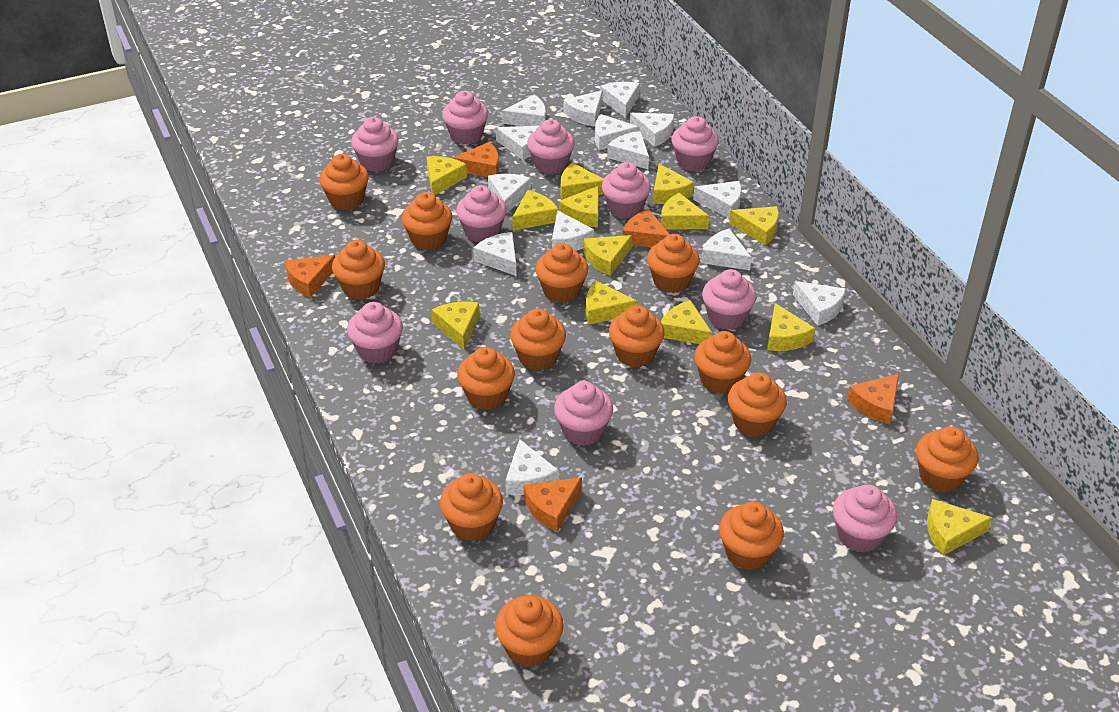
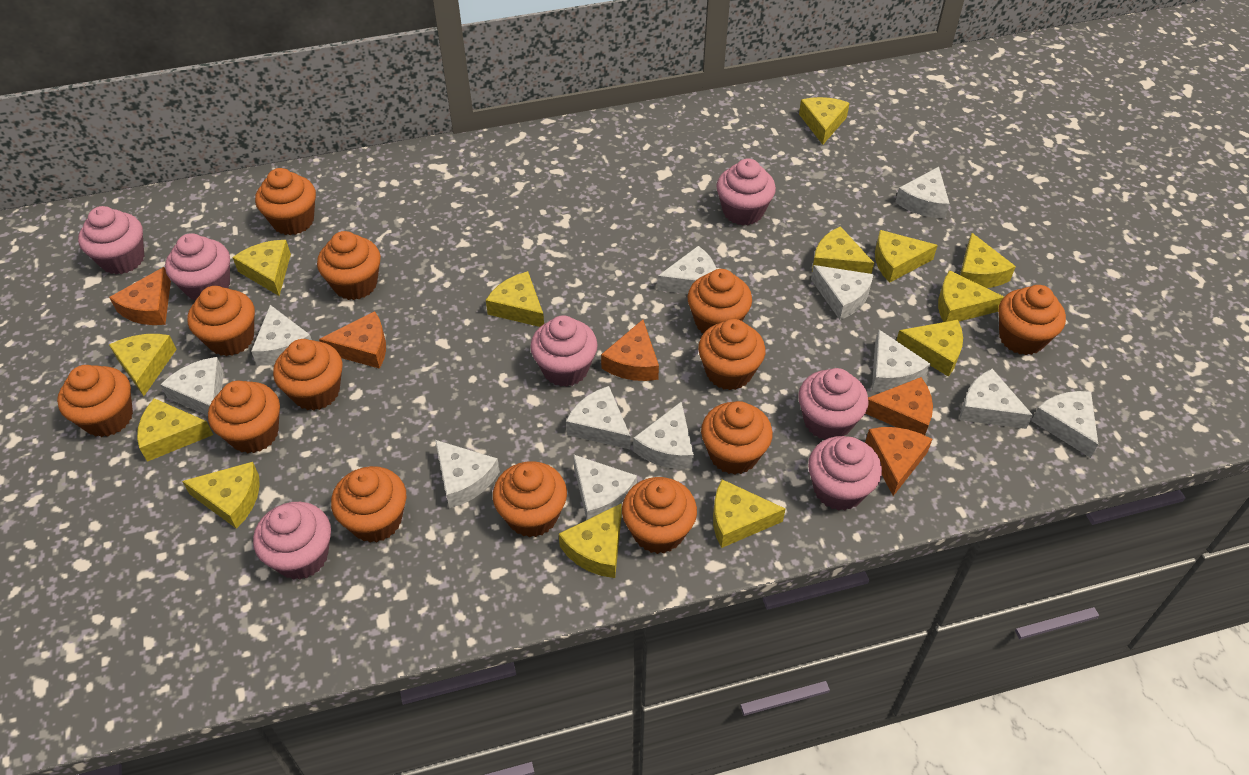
orange cupcake: [319,154,369,210] [332,240,385,300] [402,192,453,250] [440,473,503,541] [457,347,515,410] [495,595,564,667] [510,308,566,371] [535,243,588,303] [609,305,664,368] [647,234,700,293] [694,331,751,394] [719,502,784,570] [728,373,787,437] [916,426,978,493] = 14 -> [57,365,133,437] [187,286,255,356] [208,381,280,453] [255,168,316,235] [273,339,343,411] [317,231,381,300] [331,466,407,543] [493,461,567,537] [622,477,697,554] [687,269,752,333] [698,319,766,390] [701,401,773,474] [999,285,1066,355] = 13
pink cupcake: [347,302,403,364] [351,117,399,172] [442,91,488,145] [456,185,507,243] [527,119,575,174] [554,381,613,446] [602,162,651,219] [671,116,719,171] [702,269,756,330] [833,484,897,553] = 10 -> [78,206,145,274] [165,233,230,301] [253,502,331,580] [530,315,598,387] [716,158,776,225] [798,368,869,440] [808,436,882,511] = 7
white cheese: [473,232,517,276] [488,174,531,214] [496,126,539,160] [502,95,546,126] [505,439,559,495] [552,210,594,251] [563,90,603,127] [595,114,639,150] [600,82,640,118] [607,131,649,169] [630,113,674,147] [693,181,741,219] [701,229,752,270] [793,281,846,326] = 14 -> [160,357,223,416] [251,305,312,365] [435,440,500,508] [566,386,630,449] [573,454,637,520] [633,401,694,469] [657,246,716,294] [811,265,874,320] [872,330,930,392] [895,167,950,218] [960,369,1033,429] [1032,391,1098,458] = 12

